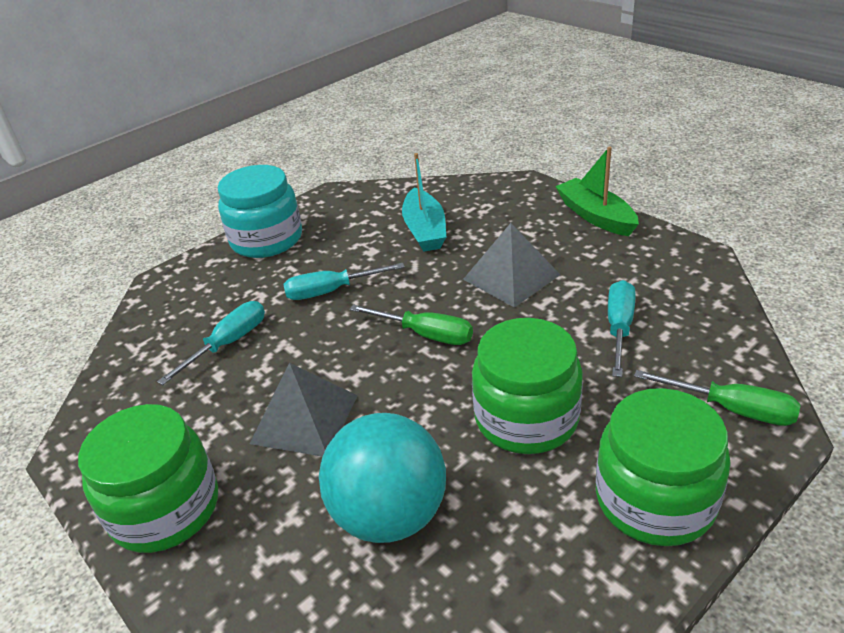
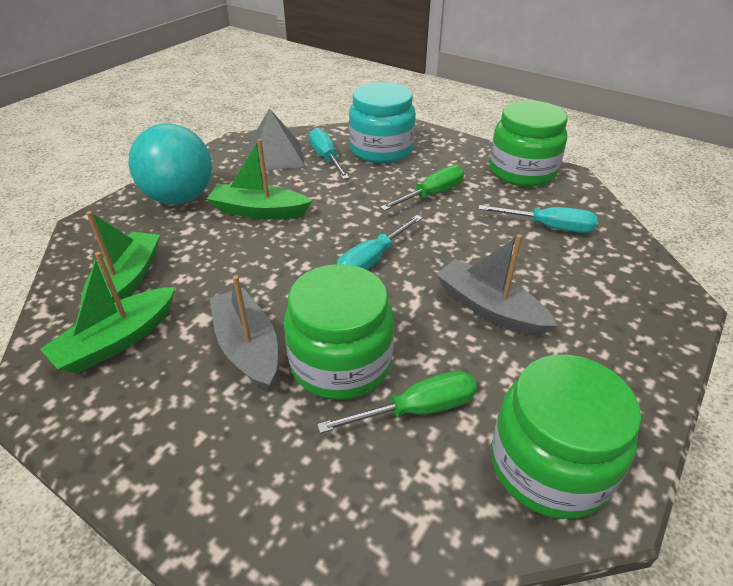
green boat: [555,146,639,236] = 1 -> [40,252,175,374] [81,211,160,303] [207,139,312,219] = 3
grey boat: none = 0 -> [210,275,278,391] [436,234,557,336] = 2
grey pyramid: [250,363,358,457] [463,223,560,307] = 2 -> [247,108,305,171] = 1
turquoise boat: [402,153,446,252] = 1 -> none = 0

